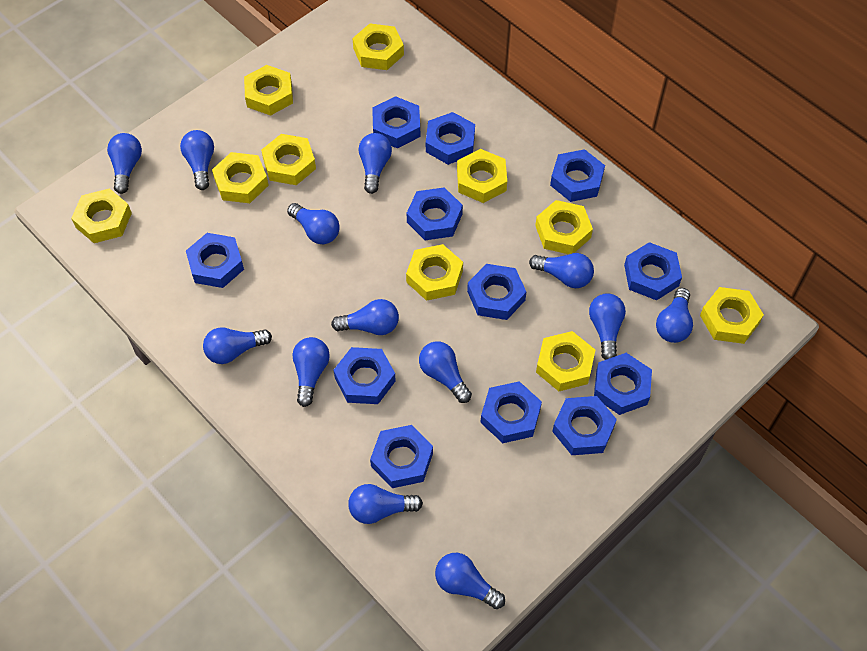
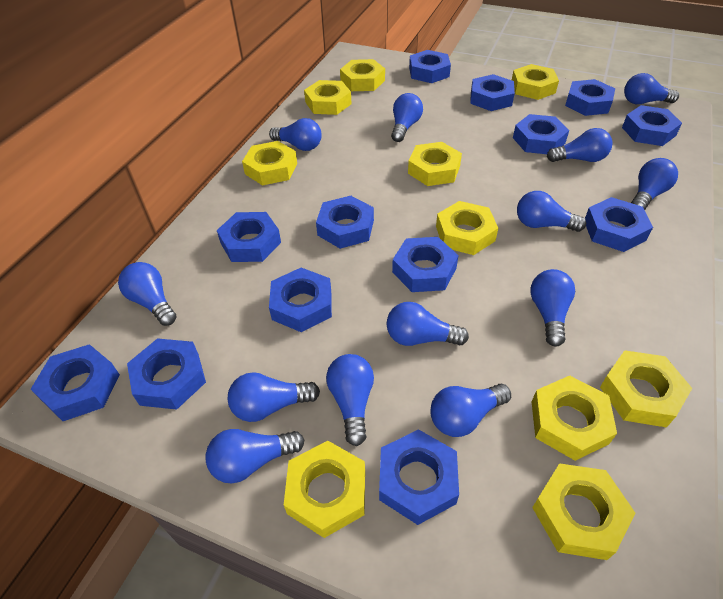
blue nut: [186,233,244,288] [333,347,396,404] [370,425,433,488] [372,96,420,149] [407,187,463,240] [426,112,475,165] [467,264,526,320] [480,381,542,443] [550,149,605,202] [552,396,617,455] [594,353,652,415] [624,242,682,300] = 12 -> [31,344,120,421] [127,338,206,410] [217,212,281,262] [269,268,332,332] [316,196,374,249] [379,429,459,525] [392,237,459,292] [409,50,451,83] [470,74,515,111] [513,114,569,154] [565,79,615,116] [585,197,653,252] [622,105,682,146] = 13

